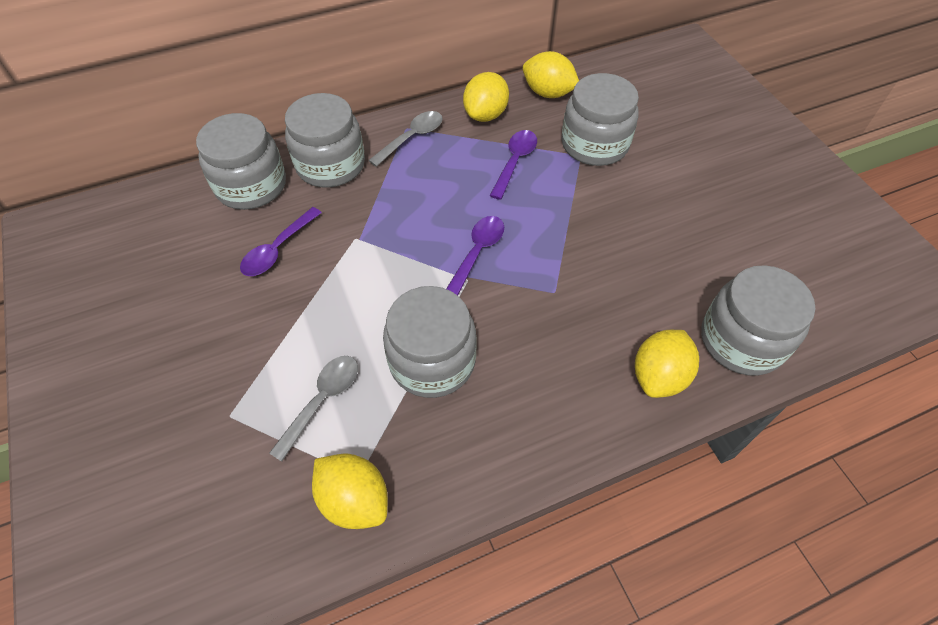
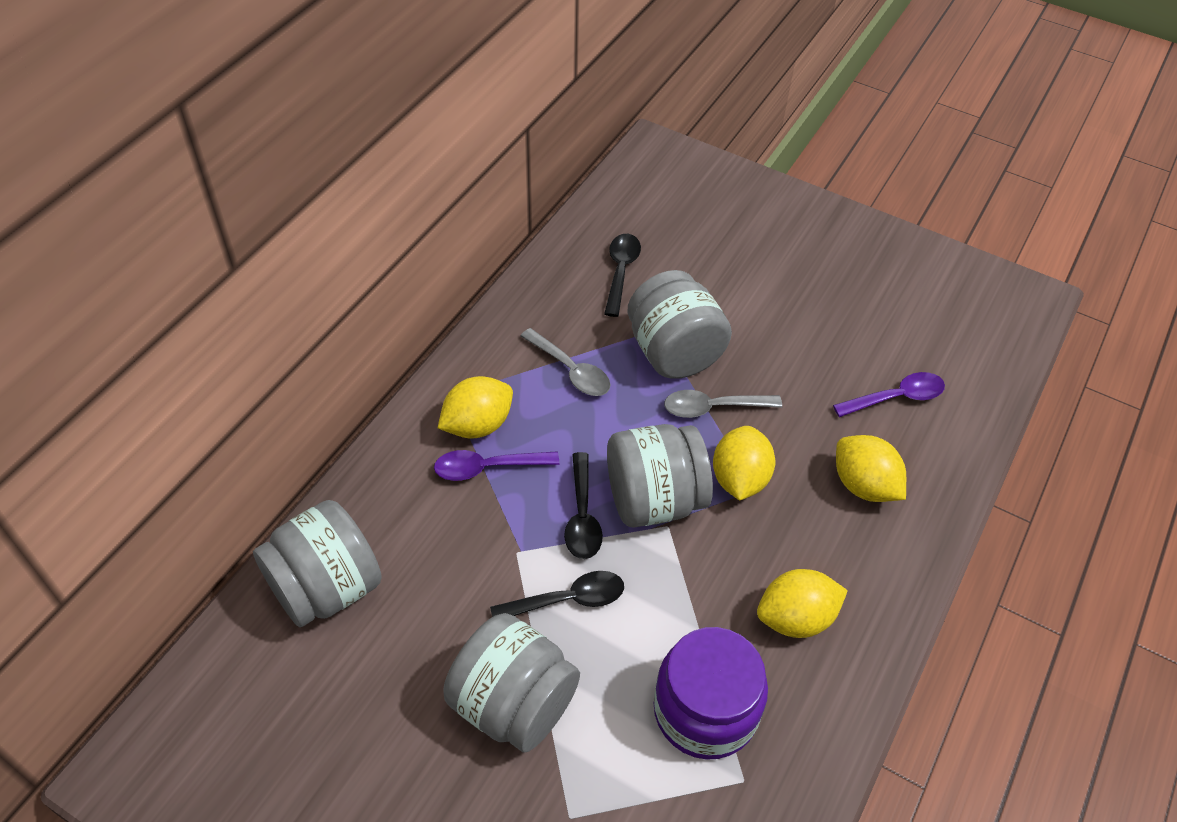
black spoon: none = 0 -> [490,571,624,617] [564,452,603,559] [604,234,641,317] = 3
grey jar: [196,113,286,210] [285,93,365,188] [383,286,476,398] [562,73,639,166] [701,265,816,376] = 5 -> [253,500,381,627] [443,613,580,753] [607,424,713,528] [627,270,732,378] = 4
purple jar: none = 0 -> [654,627,768,760] = 1
purple spoon: [240,207,322,276] [446,216,504,296] [490,130,537,200] = 3 -> [434,450,559,481] [833,372,945,417] = 2

